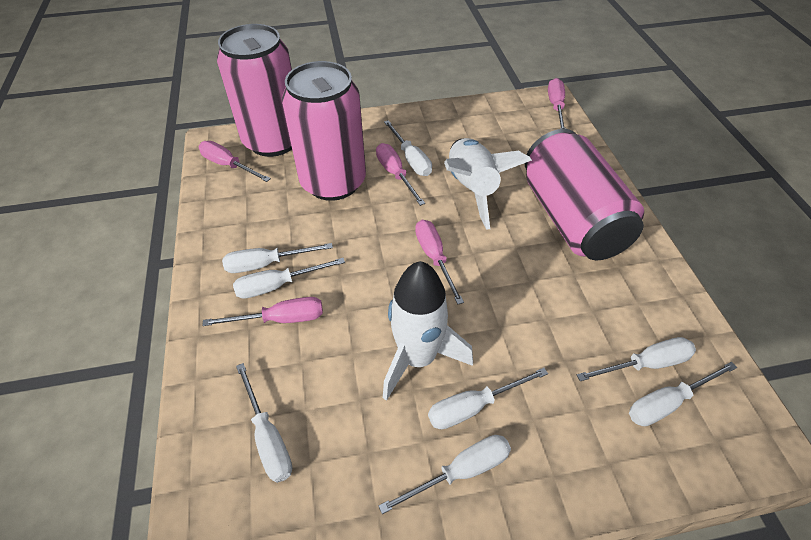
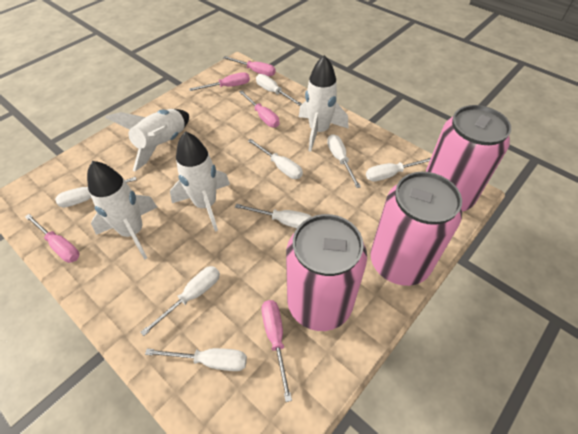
white rocket: [383,261,473,401] [444,138,532,230] = 2 -> [87,161,157,260] [105,109,189,172] [170,131,230,232] [299,55,348,152] = 4

